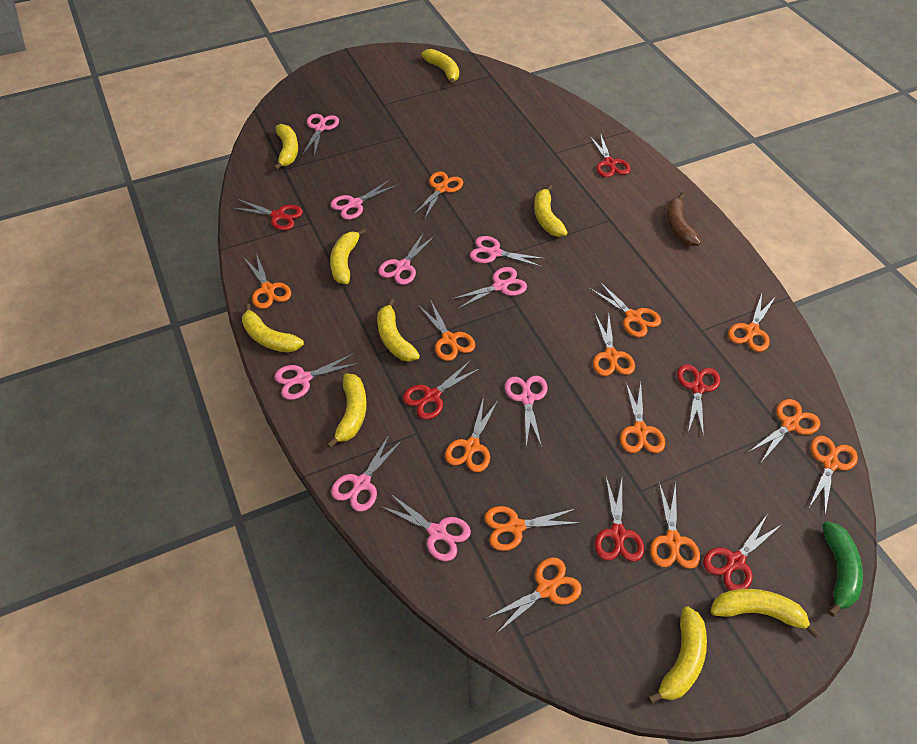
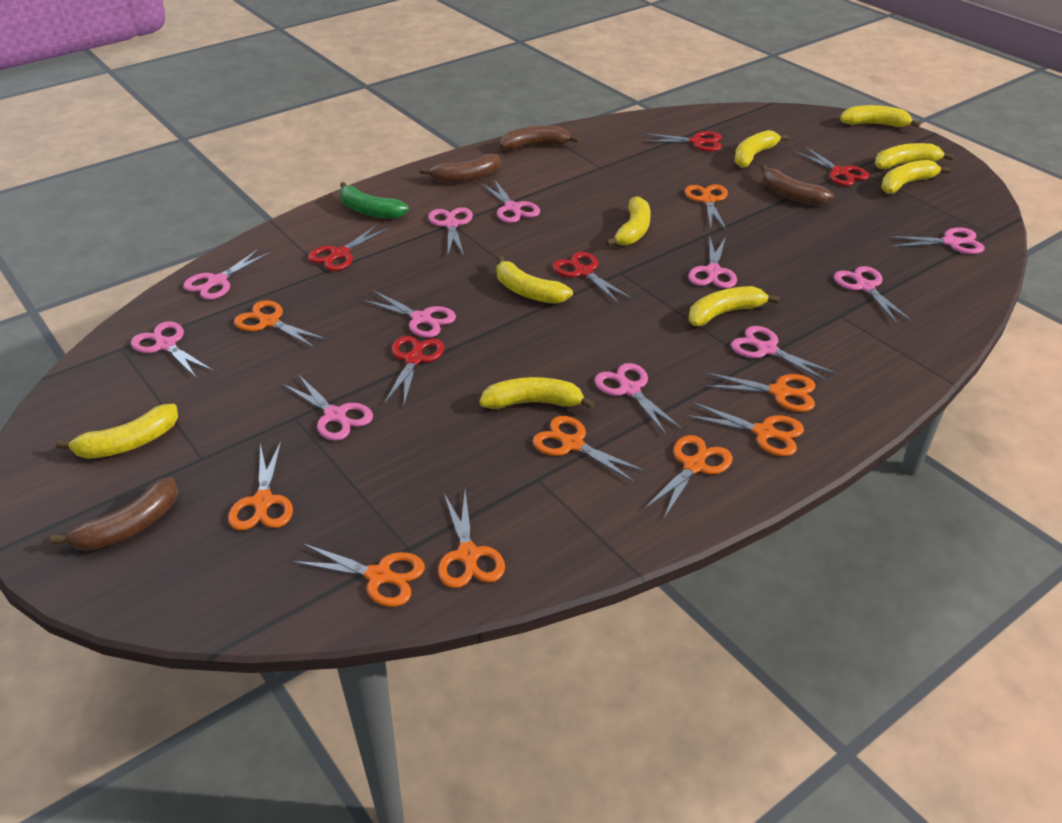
brown banana: [666,193,701,246] = 1 -> [50,477,178,551] [420,154,501,183] [500,126,579,150] [761,164,834,205] = 4
orange scissors: [244,253,291,309] [413,172,463,218] [418,299,476,361] [445,397,498,472] [484,506,581,551] [485,557,582,634] [590,282,661,337] [593,314,635,376] [620,382,665,453] [650,482,700,569] [728,294,775,352] [749,399,821,462] [808,436,858,514] = 13 -> [228,442,293,530] [234,300,327,348] [292,543,425,607] [438,491,505,588] [532,416,646,483] [644,435,733,518] [685,184,728,229] [686,402,804,456] [704,373,815,412] = 9
pink scissors: [274,353,360,400] [303,114,339,156] [330,180,397,220] [331,434,402,512] [378,232,435,285] [380,494,471,561] [452,267,527,309] [470,236,546,267] [505,376,548,447] = 9 -> [131,322,214,379] [183,248,271,300] [282,374,373,441] [363,291,456,338] [428,207,473,255] [481,179,540,223] [594,363,683,435] [688,236,737,288] [731,326,837,382] [834,266,912,323] [888,227,985,254] = 11
red scissors: [233,199,303,230] [403,360,481,419] [589,133,631,177] [595,477,644,562] [677,364,720,437] [703,515,781,591] = 6 -> [308,224,389,271] [384,336,444,405] [552,252,632,304] [643,131,722,151] [795,146,869,186] = 5

